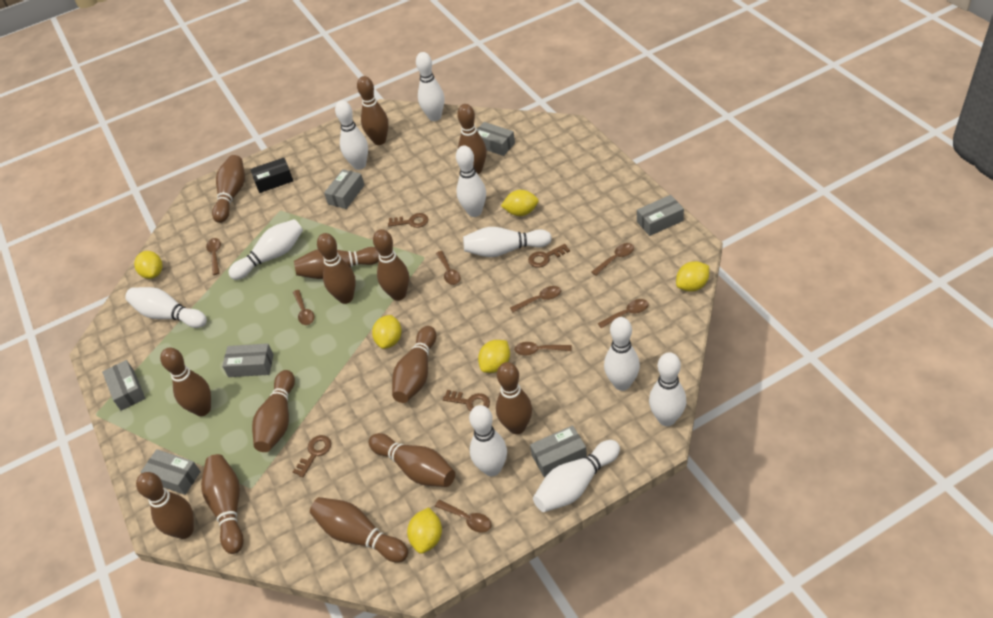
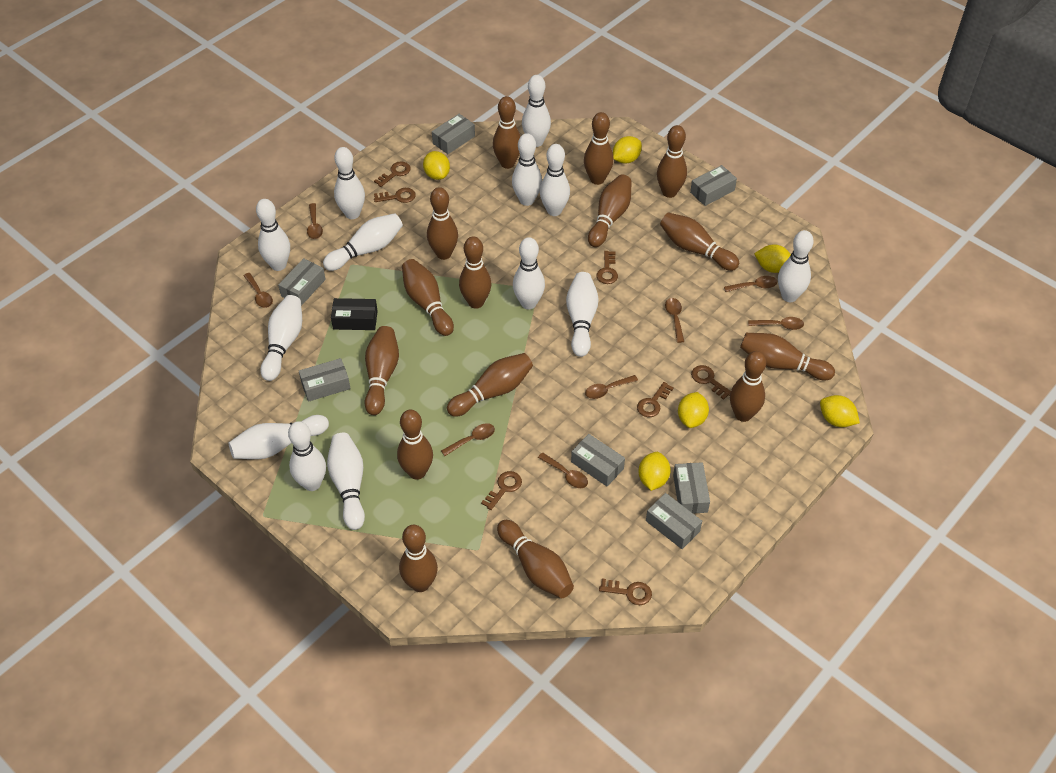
brown bowling pin: [136,472,194,539] [160,347,211,416] [201,454,244,554] [212,155,245,223] [252,370,295,452] [294,247,379,279] [310,497,408,562] [317,233,356,304] [357,76,388,145] [369,433,455,487] [373,229,409,301] [392,326,436,403] [457,104,486,174] [496,362,532,434] = 14 -> [365,326,399,415] [397,410,433,480] [399,525,438,592] [402,259,454,336] [427,187,458,260] [447,353,533,417] [459,236,491,309] [493,96,521,169] [497,520,574,598] [584,112,614,185] [588,175,632,247] [657,125,687,198] [660,212,739,271] [730,351,766,422] [740,333,835,381] = 15
brown key: [293,435,331,477] [388,213,428,228] [443,390,490,412] [528,244,570,268] = 4 -> [374,161,411,187] [374,188,416,203] [481,471,522,510] [596,251,618,284] [599,579,652,605] [637,382,674,417] [691,365,731,400] = 7
white bowling pin: [125,287,207,328] [228,219,303,280] [335,100,368,170] [416,52,444,121] [456,146,486,217] [463,227,552,257] [469,405,507,476] [533,440,620,512] [604,317,640,391] [649,352,686,426] = 10 -> [229,415,329,459] [256,199,290,271] [261,295,302,381] [288,421,326,491] [323,213,403,271] [327,433,365,530] [334,147,365,219] [512,133,542,206] [513,237,545,309] [522,75,551,147] [540,144,570,216] [566,272,599,357] [778,230,814,302] = 13

